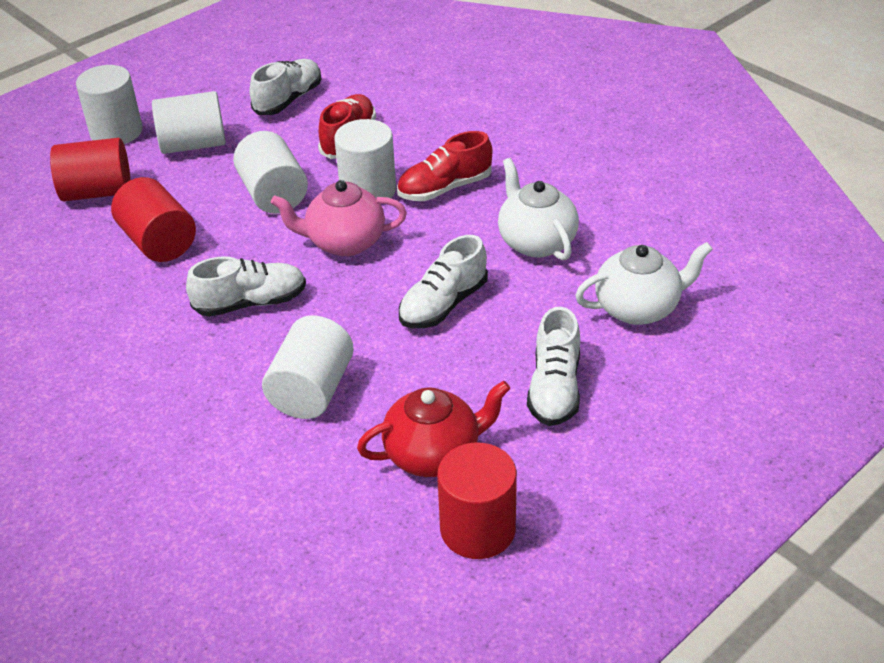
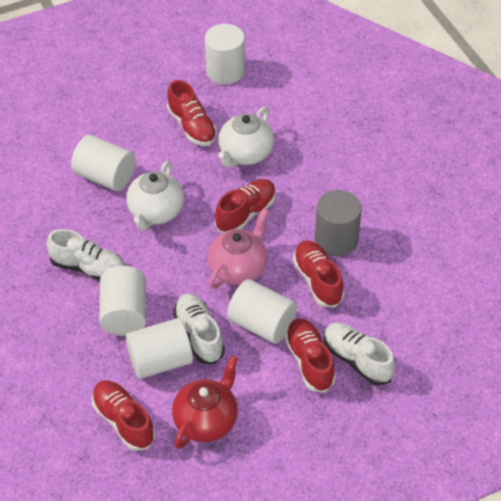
grey cylinder: none = 0 -> [315,190,362,256] = 1
red cylinder: [50,138,131,201] [111,177,196,262] [437,443,517,559] = 3 -> none = 0
red shoe: [318,94,376,159] [397,131,492,201] = 2 -> [92,380,155,451] [167,80,217,146] [215,179,276,233] [285,318,336,393] [293,240,344,307] = 5
white shoe: [186,257,306,317] [250,59,321,115] [399,235,488,328] [527,307,580,426] = 4 -> [46,229,125,281] [173,294,225,364] [324,322,395,386] = 3

